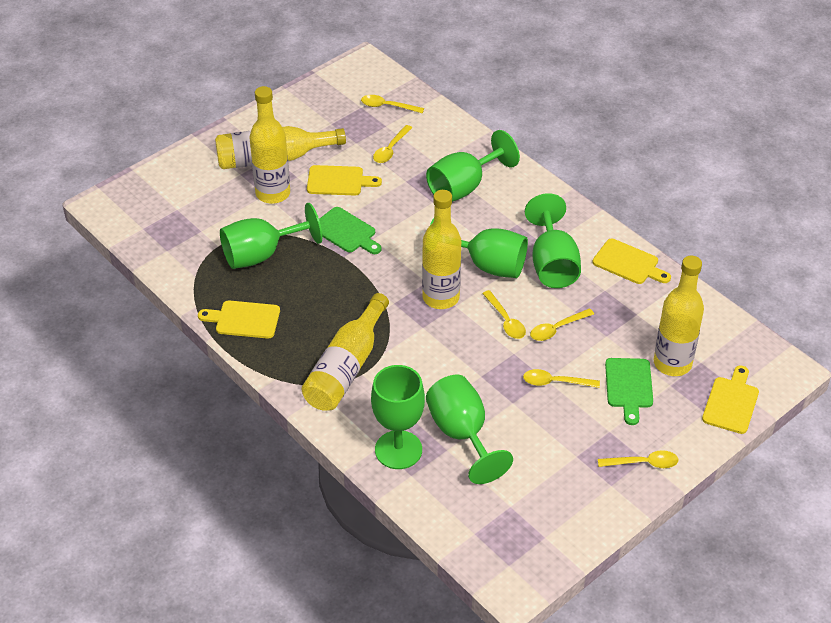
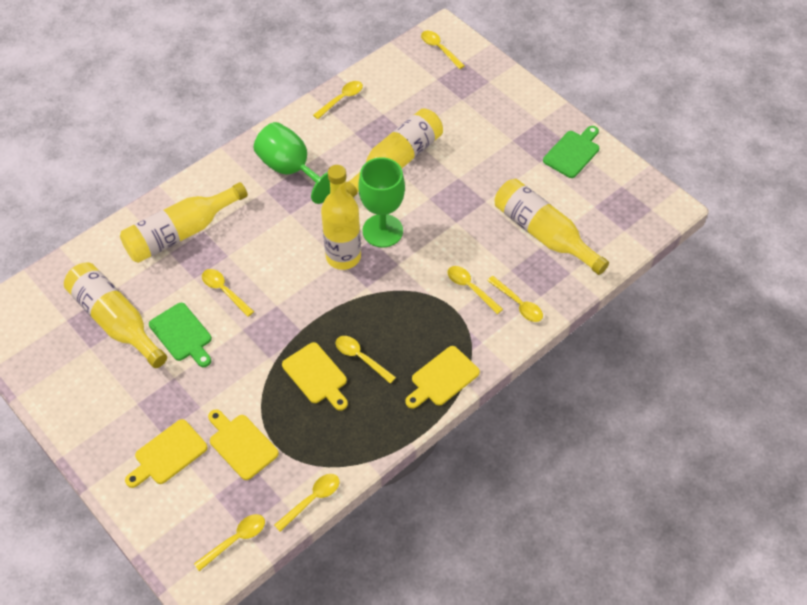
green goblet: [220,203,322,269] [371,365,425,469] [426,130,520,202] [426,375,513,484] [430,218,528,278] [525,193,581,288] = 6 -> [253,122,330,204] [358,157,405,248] = 2
yellow spoon: [361,95,424,114] [373,125,412,163] [482,290,526,339] [523,369,600,388] [530,308,594,341] [598,450,678,468] = 6 -> [194,514,265,571] [202,269,254,317] [274,474,340,532] [313,81,363,119] [335,336,396,384] [421,31,465,69] [447,266,503,314] [487,276,543,322] = 8

